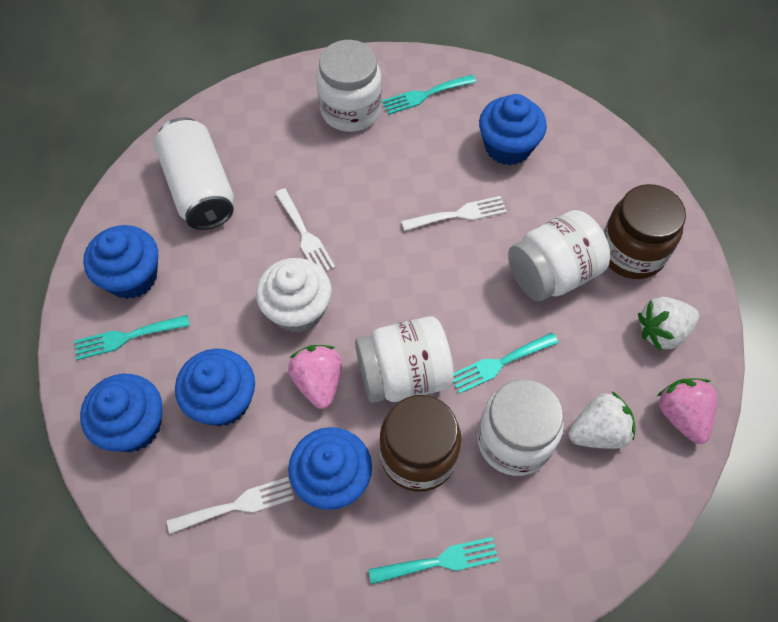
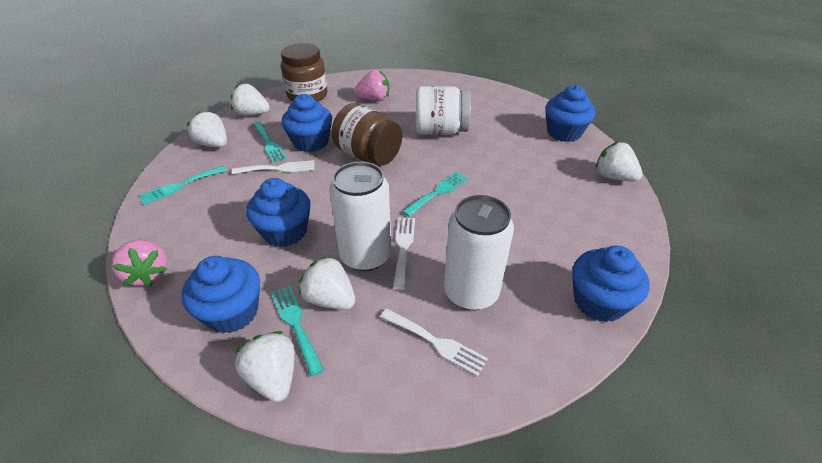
white can: [154,117,234,230] = 1 -> [329,162,392,271] [444,195,514,310] = 2
white cupcake: [256,258,332,333] = 1 -> none = 0
white jar: [317,40,382,132] [355,316,454,403] [477,379,564,476] [508,210,610,301] = 4 -> [416,86,471,135] = 1
white strawberry: [569,392,636,449] [638,297,699,351] = 2 -> [187,111,227,147] [231,84,270,116] [234,331,295,402] [299,255,355,310] [596,142,643,181] = 5

